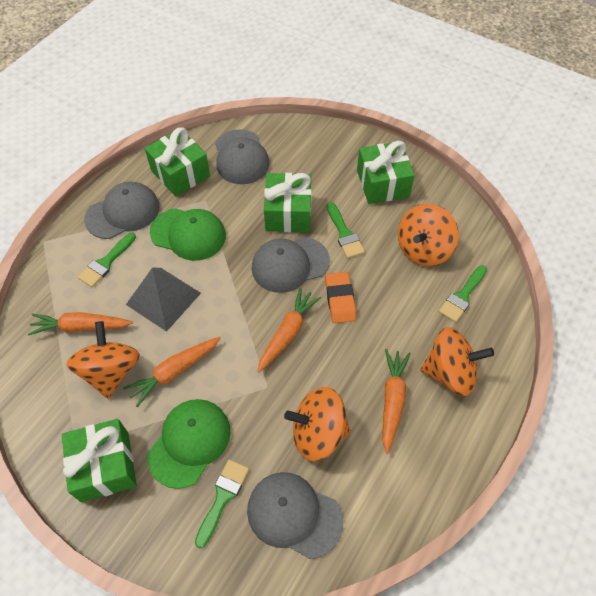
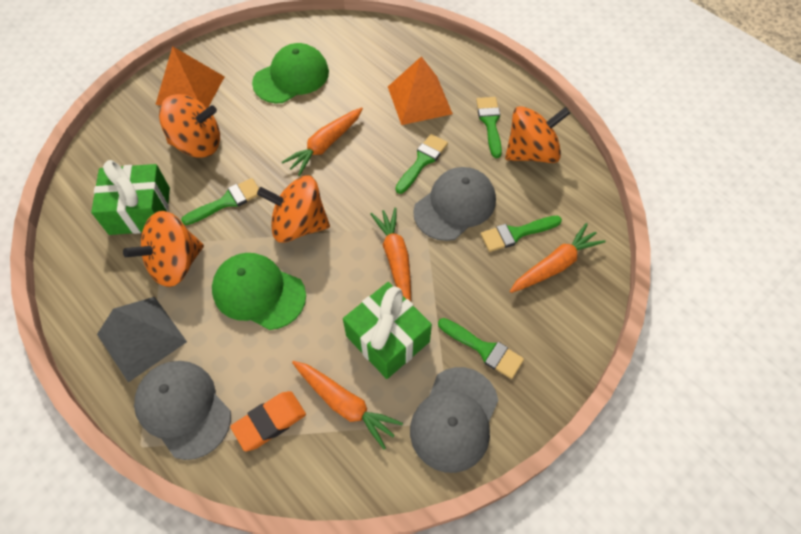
green brush: [78,232,136,287] [195,459,249,548] [327,202,365,258] [439,265,487,322] = 4 -> [181,178,259,225] [395,134,448,194] [438,318,524,379] [476,97,502,158] [481,216,562,252] = 5
green gift: [62,419,137,502] [145,127,210,197] [264,173,312,232] [357,141,415,204] = 4 -> [91,160,170,235] [343,282,432,379] = 2
grey cap: [84,181,160,239] [215,129,270,184] [247,472,343,559] [252,237,330,293] = 4 -> [134,361,231,460] [410,367,498,473] [413,167,496,241] = 3
orange pyramid: none = 0 -> [155,46,225,108] [388,56,453,125] = 2

